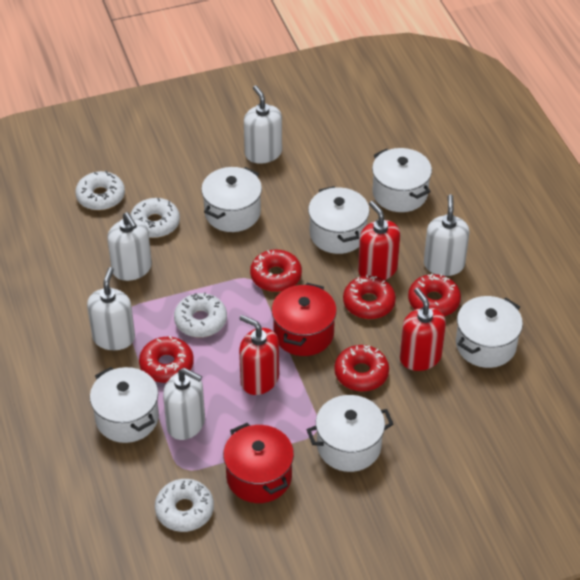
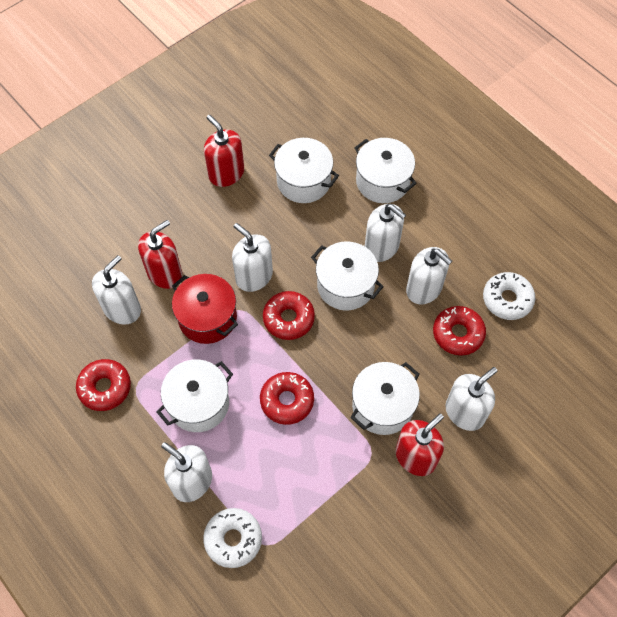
red donut: [139,336,194,383] [250,250,302,292] [334,345,389,391] [343,275,396,319] [408,274,461,316] = 5 -> [76,359,131,411] [260,372,314,425] [263,291,315,340] [433,306,486,356] = 4
red pot: [223,423,294,503] [272,283,337,356] = 2 -> [172,274,238,344] = 1
white donut: [75,171,125,210] [130,198,180,238] [155,479,214,532] [174,292,227,338] = 4 -> [203,508,262,568] [483,272,535,320] = 2
white pot: [90,367,159,443] [201,167,262,232] [306,395,394,472] [308,186,370,254] [372,148,432,212] [456,296,523,368] = 6 -> [157,359,233,432] [269,138,339,203] [311,241,384,310] [350,362,420,435] [354,138,417,203] = 5
white soap dispenser: [87,267,135,350] [107,212,152,281] [163,368,205,440] [244,85,282,164] [424,194,470,276] = 5 -> [92,255,141,325] [161,442,212,502] [232,223,273,292] [365,204,406,262] [406,247,452,304] [446,367,497,431] = 6

